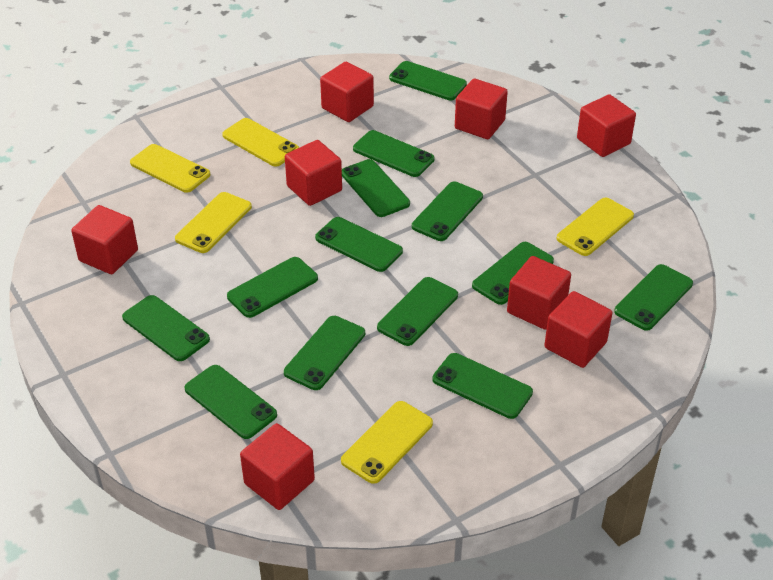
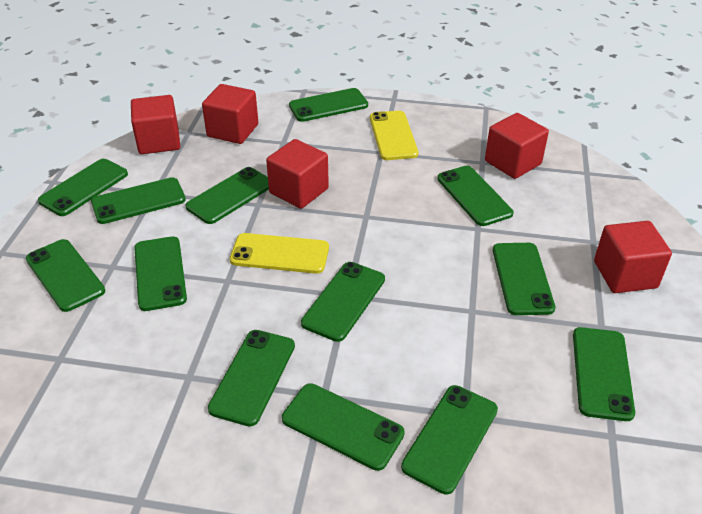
red cube: [71,205,138,274] [240,423,315,510] [285,140,342,206] [320,62,374,122] [455,79,508,139] [507,256,571,329] [544,291,612,368] [577,94,636,157] = 8 -> [131,95,180,154] [202,84,258,144] [266,139,329,209] [485,113,549,179] [594,221,672,293] = 5
yellow phone: [130,144,210,193] [175,192,252,253] [222,118,299,167] [341,401,433,484] [557,197,634,256] = 5 -> [230,233,329,274] [370,111,418,160] = 2

